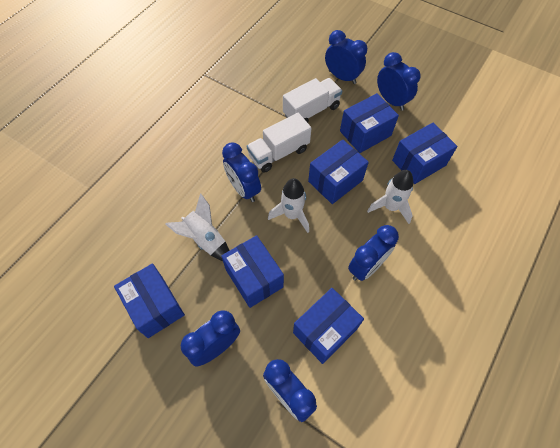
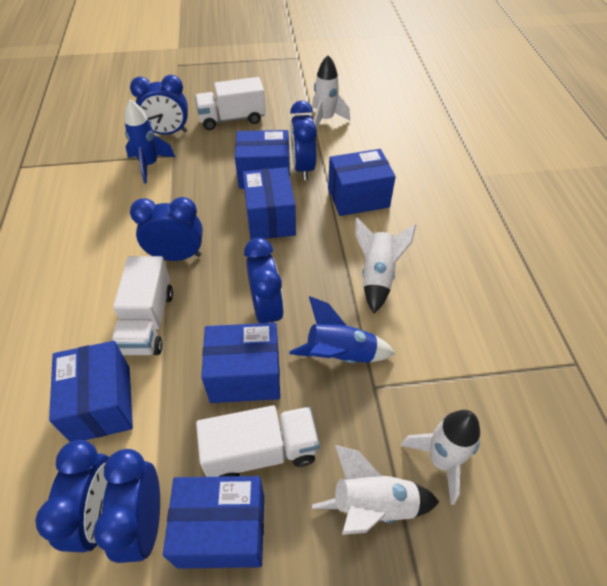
blue rocket: none = 0 -> [124,99,175,184] [289,296,395,363] = 2
white rocket: [165,193,230,261] [268,178,309,233] [367,170,413,224] = 3 -> [312,55,350,129] [312,445,439,535] [355,217,416,313] [401,410,480,505] = 4
white truck: [247,113,311,173] [283,78,342,123] = 2 -> [112,256,173,355] [195,77,266,130] [196,405,319,477] = 3

